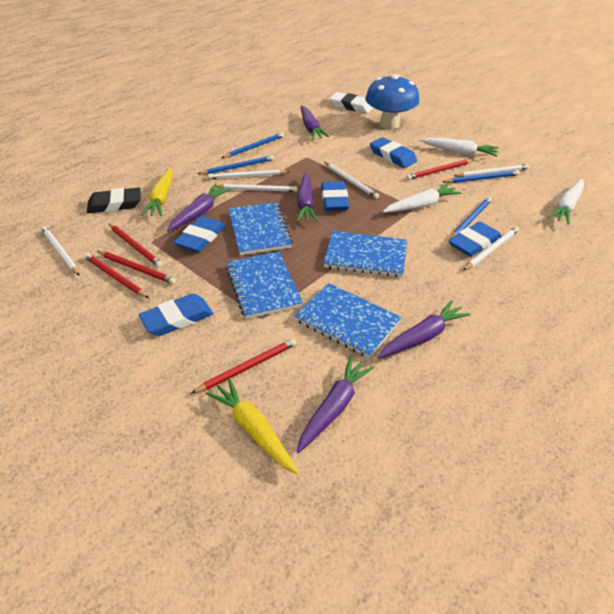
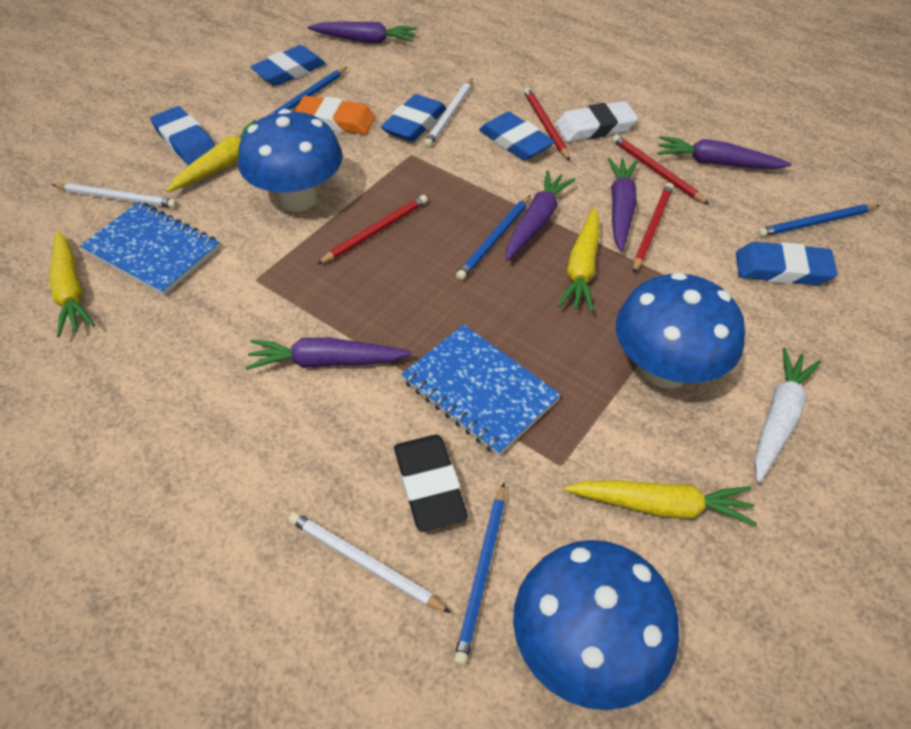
blue mushroom: [365,74,420,129] = 1 -> [238,109,343,212] [513,540,679,710] [616,272,745,389] = 3
blue notebook: [226,252,303,319] [228,202,293,255] [295,283,402,358] [324,231,407,277] = 4 -> [80,202,220,295] [401,324,561,456] = 2
orange eraser: none = 0 -> [294,96,375,135] = 1
red pencil: [84,253,149,298] [97,251,176,284] [108,223,163,267] [191,339,297,394] [406,159,473,180] = 5 -> [317,195,428,264] [524,87,570,161] [612,135,709,204] [633,183,674,274] = 4
white carrot: [383,184,461,213] [420,138,499,157] [548,179,584,224] = 3 -> [754,348,821,483] = 1
white pencil: [41,226,80,276] [208,170,290,179] [216,184,298,192] [324,162,379,199] [454,164,529,177] [463,227,519,270] = 6 -> [53,183,177,208] [289,512,451,613] [424,78,473,147] = 3
yellow carrot: [141,168,173,216] [206,378,299,474] = 2 -> [49,230,95,337] [166,120,256,192] [558,207,600,313] [564,481,757,526] = 4

